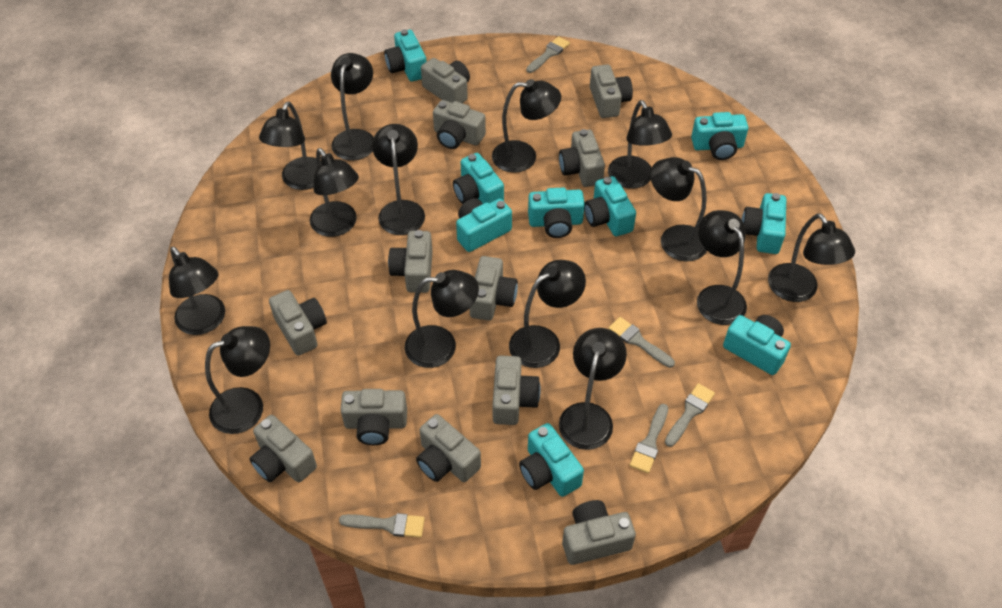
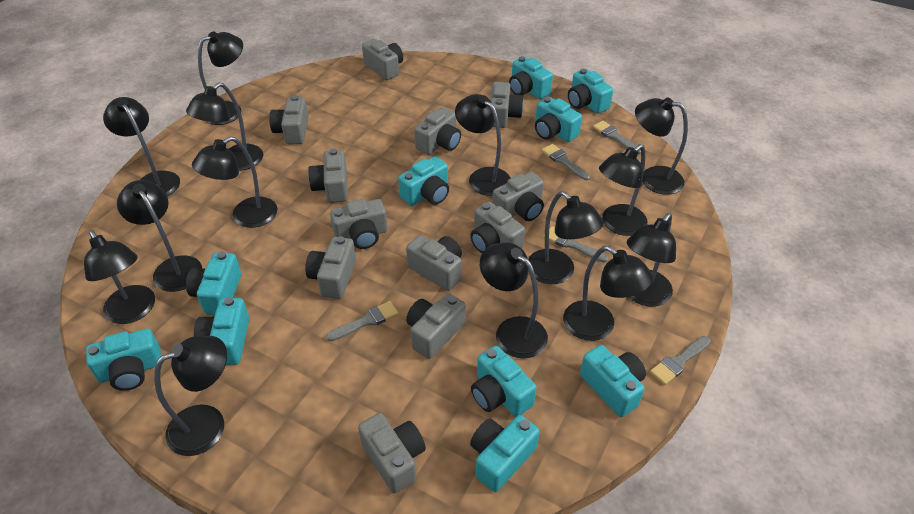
turquoise camera: [384,29,427,82] [453,153,504,204] [456,198,512,252] [519,423,584,497] [528,188,585,238] [584,176,636,236] [691,112,748,160] [723,315,791,375] [742,193,786,254] = 9 -> [86,328,161,391] [186,252,241,315] [194,297,249,365] [398,156,449,206] [470,415,540,492] [471,346,537,417] [509,56,553,99] [535,97,582,142] [568,69,613,114] [580,345,646,417] = 10

